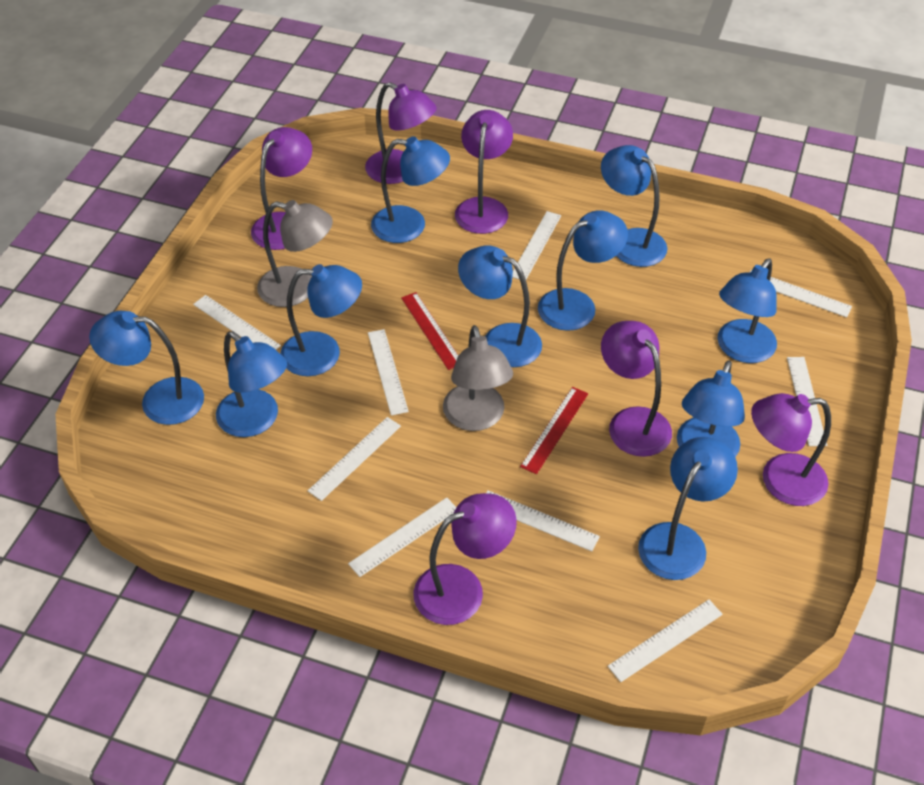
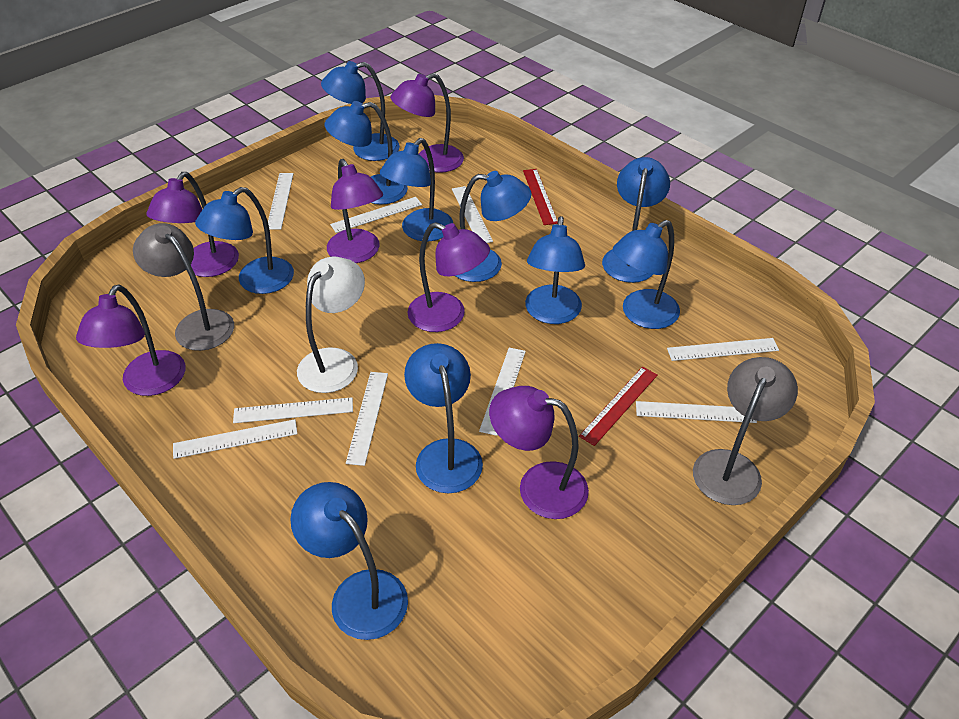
white lamp: none = 0 -> [297,257,365,393] = 1

